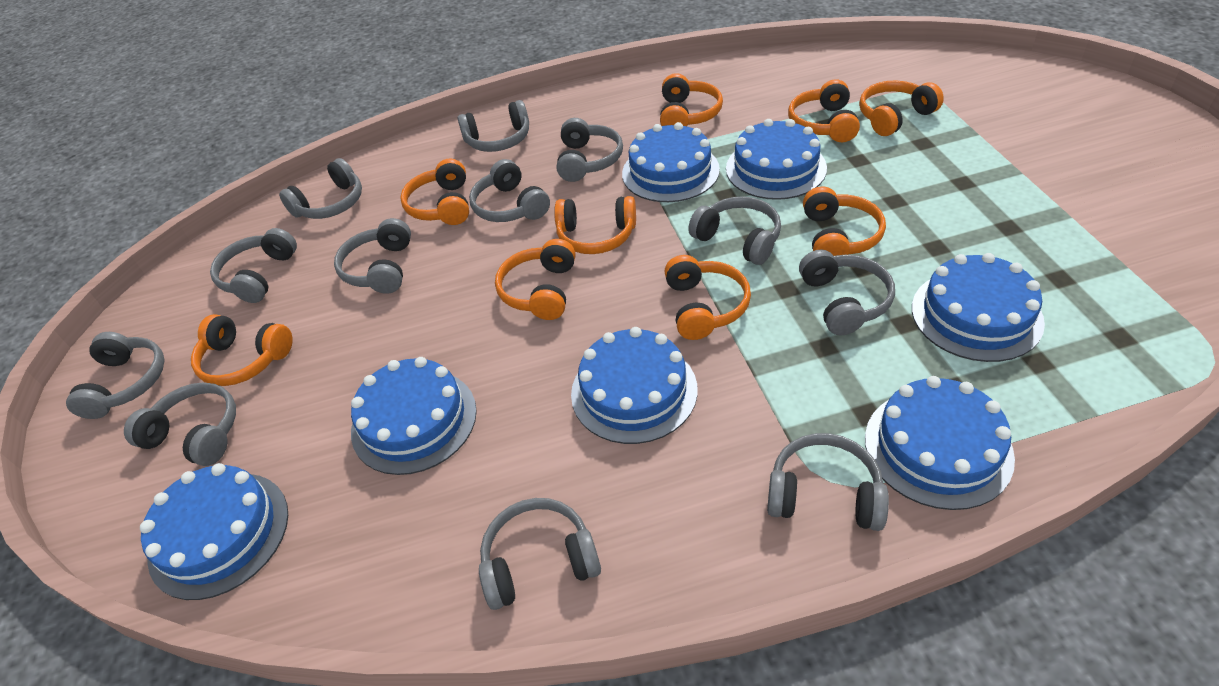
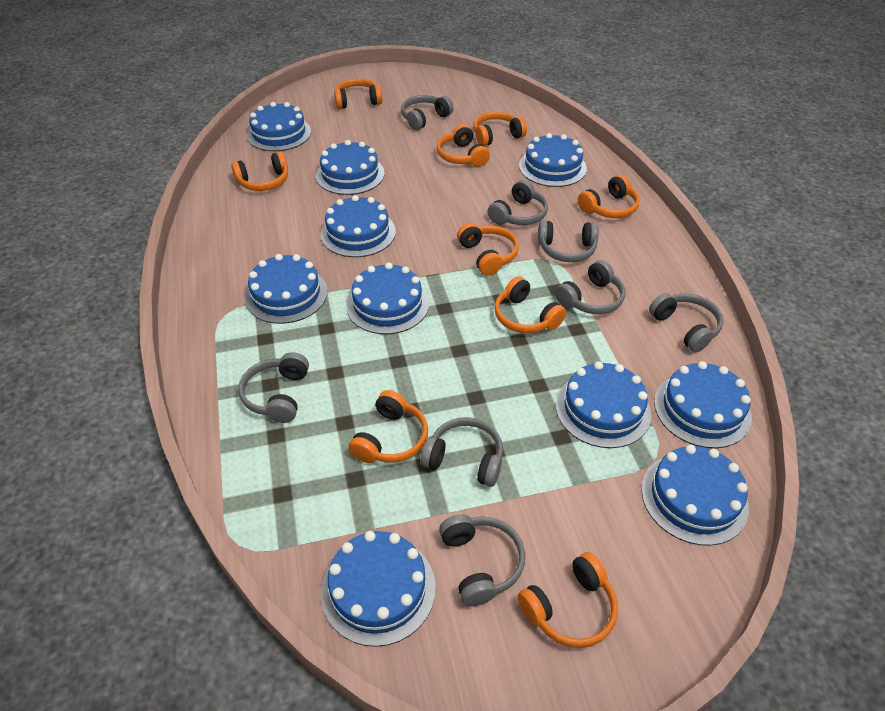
blue cake: [140,463,288,600] [351,357,477,475] [571,327,698,444] [622,122,720,202] [726,119,827,200] [865,376,1015,510] [912,253,1045,362] = 7 -> [245,254,327,324] [247,102,311,151] [316,140,385,195] [321,195,396,257] [321,531,436,647] [346,262,429,334] [519,133,587,187] [556,361,651,448] [641,445,749,546] [654,361,752,448] = 10
grey headphones: [66,332,164,419] [124,382,236,466] [210,228,297,303] [279,158,362,219] [334,218,411,294] [458,100,529,152] [469,159,550,222] [479,498,601,610] [557,118,623,182] [688,196,781,265] [767,433,889,531] [799,249,895,336] = 12 -> [238,352,309,423] [401,95,453,130] [421,417,503,487] [439,514,525,607] [487,180,548,225] [538,221,599,262] [555,260,625,314] [649,293,723,352] = 8

